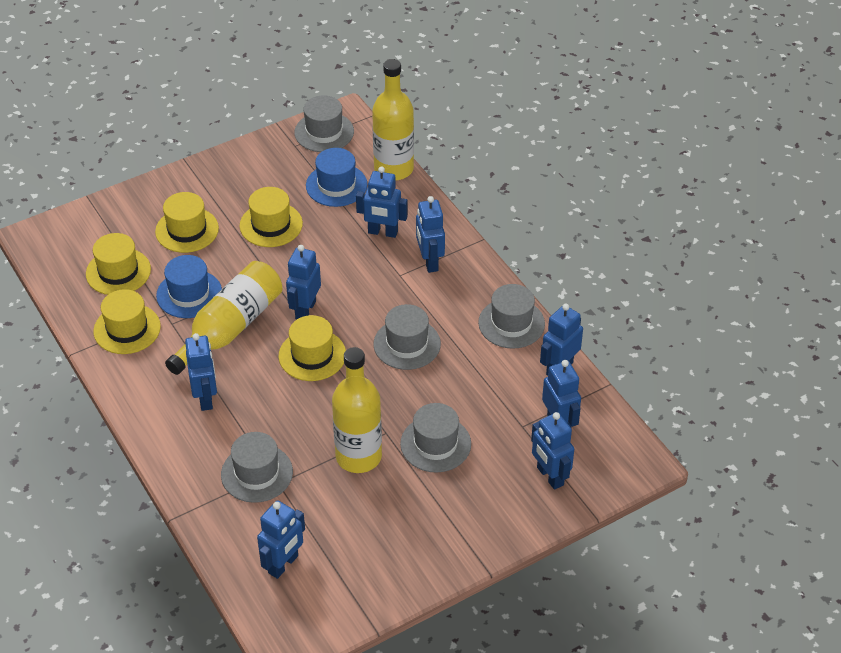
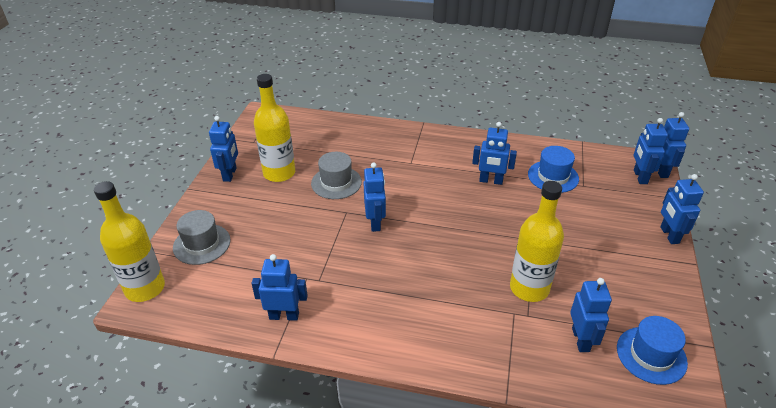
grey hat: [221,432,293,503] [294,95,354,152] [373,304,441,370] [400,403,471,472] [478,284,545,349] = 5 -> [173,210,230,265] [311,152,362,199] = 2
yellow hat: [86,233,151,295] [93,289,161,354] [155,192,219,253] [240,187,303,247] [278,315,346,381] = 5 -> none = 0

